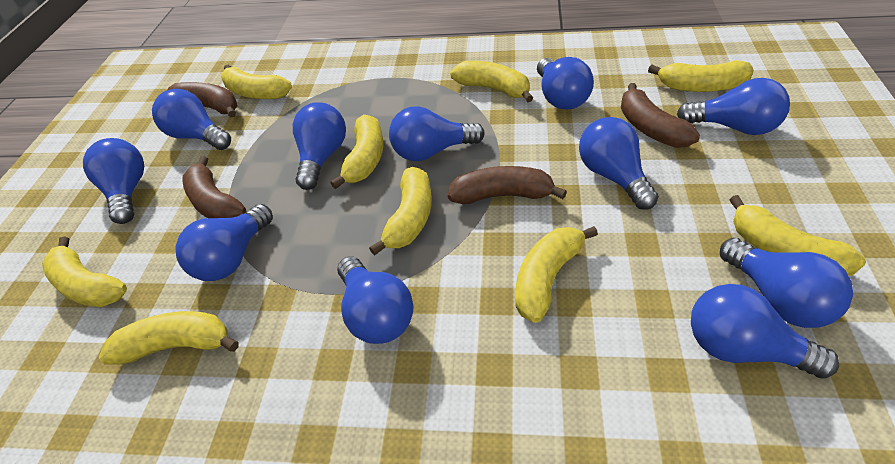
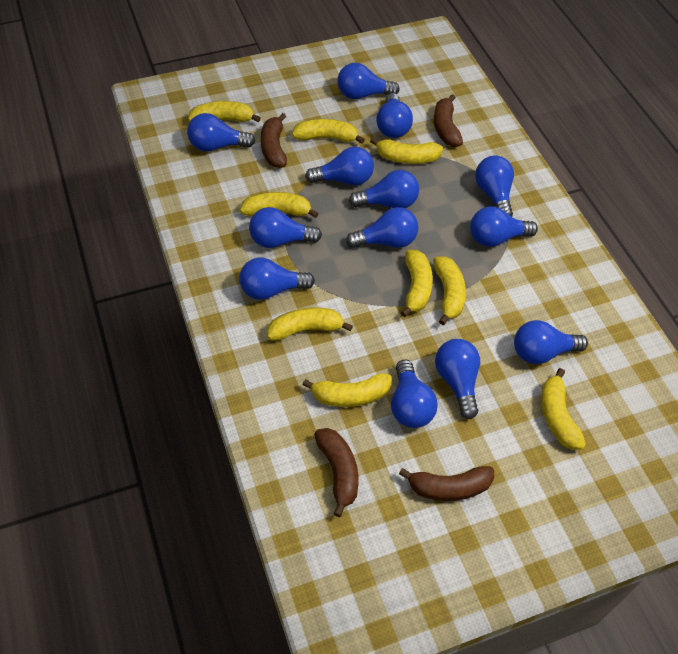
blue light bulb: [83,138,144,224] [152,89,231,150] [176,204,273,281] [293,102,346,190] [337,256,413,344] [389,106,485,161] [537,57,594,109] [579,117,659,210] [677,78,790,135] [691,284,839,379] [720,238,853,328] = 11 -> [187,113,255,151] [239,258,315,300] [249,207,322,248] [305,147,374,185] [337,62,400,99] [346,207,418,248] [349,170,419,208] [376,93,413,138] [391,359,438,428] [435,339,480,419] [470,207,538,247] [475,155,514,217] [514,320,588,364] = 13

